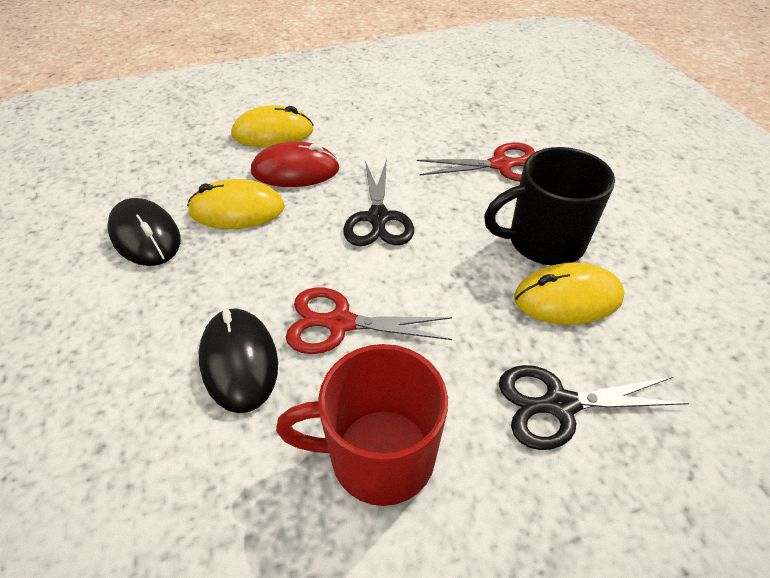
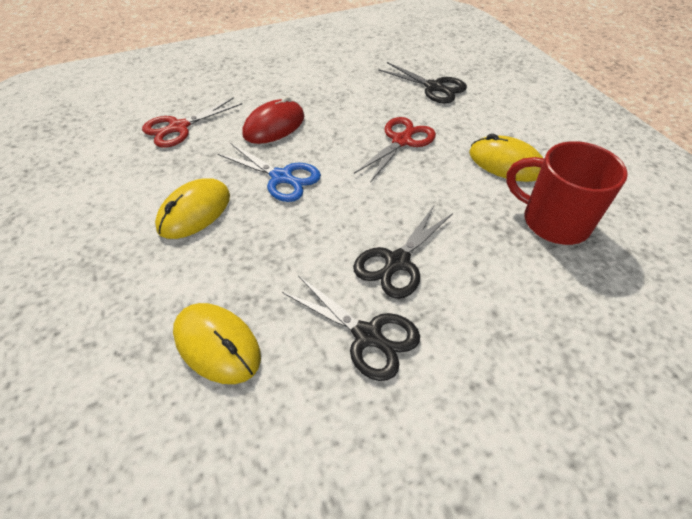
black mouse: [107,198,181,266] [199,308,278,413] = 2 -> none = 0
black mug: [484,147,615,265] = 1 -> none = 0
black scissors: [343,159,414,246] [499,365,689,450] = 2 -> [282,275,420,381] [353,206,453,299] [378,62,467,103] = 3
blue scissors: none = 0 -> [218,144,321,202] = 1

